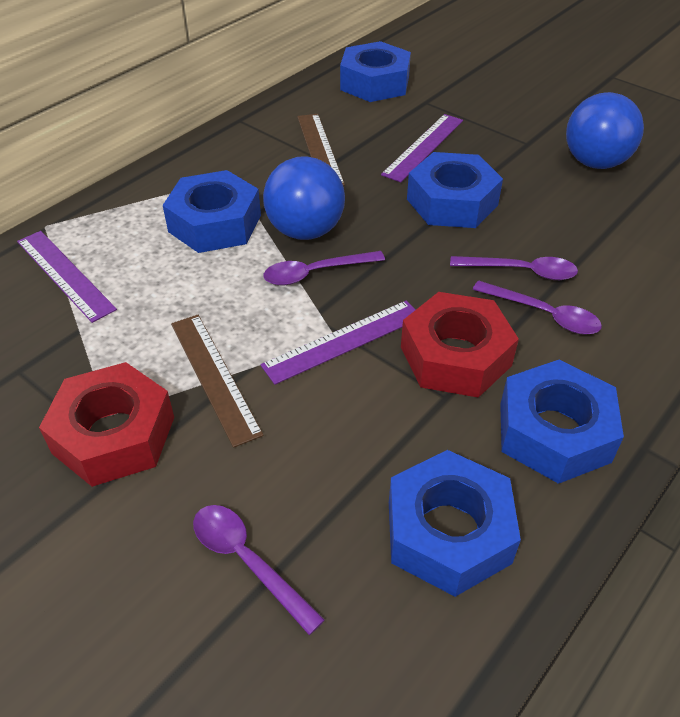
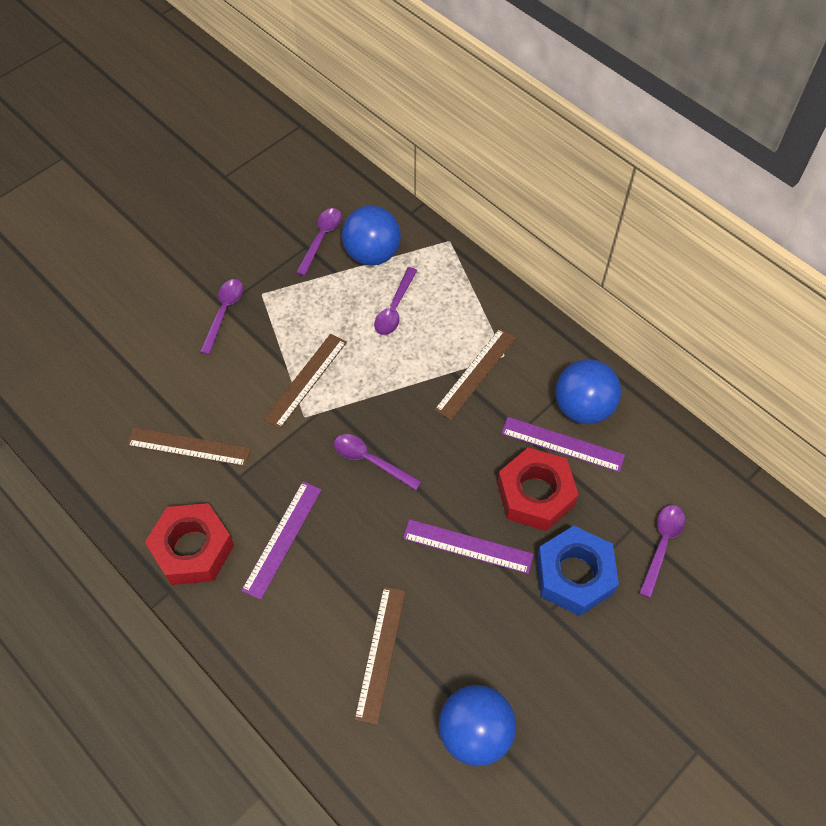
blue ball: [263,156,345,240] [566,92,644,169] = 2 -> [342,206,401,266] [439,685,516,766] [555,359,621,424] = 3
blue nut: [163,170,261,253] [340,41,411,102] [389,450,521,597] [407,152,503,228] [500,360,624,484] = 5 -> [537,526,619,616] = 1
brown ruler: [171,315,264,448] [297,114,345,186] = 2 -> [127,427,251,466] [263,334,347,429] [354,587,406,725] [434,328,516,420] = 4
purple spoon: [193,505,325,635] [263,251,385,285] [450,256,578,280] [473,280,602,335] = 4 -> [200,279,243,355] [296,208,342,276] [334,434,422,490] [374,267,417,335] [639,505,685,598] = 5

